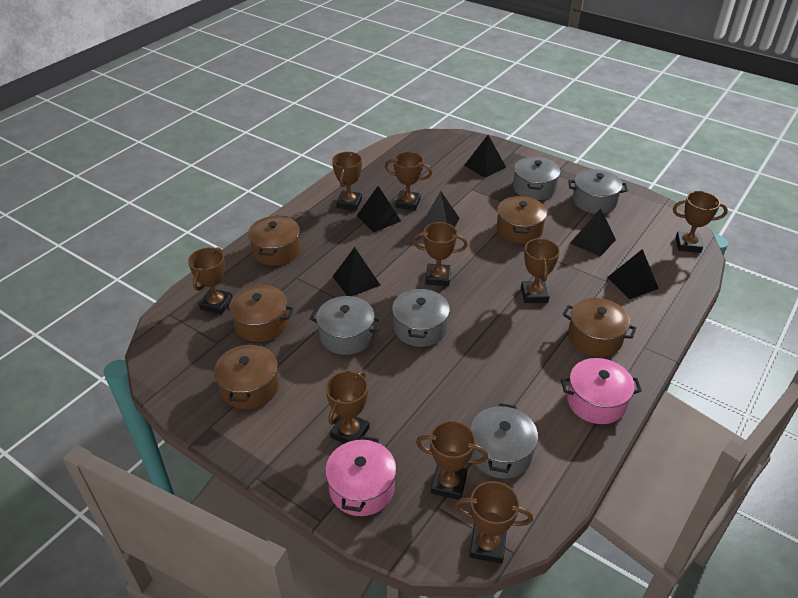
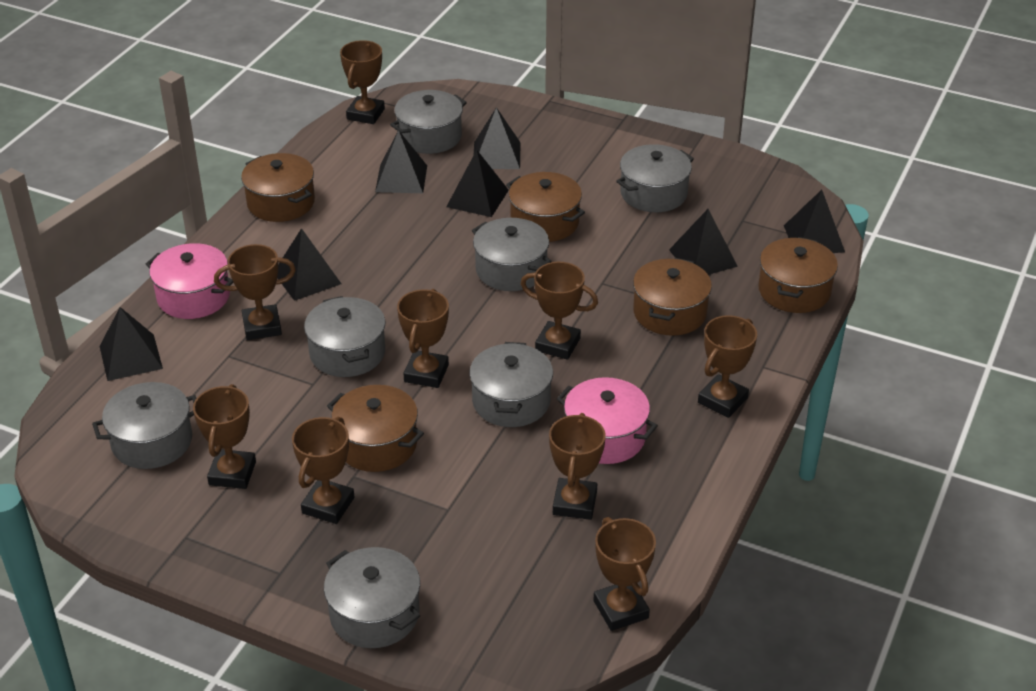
black pyramid: [332,247,380,296] [357,186,401,232] [418,191,459,231] [464,135,506,178] [570,208,616,257] [607,249,659,299] = 6 -> [100,307,163,381] [277,228,341,301] [375,130,427,193] [446,150,509,217] [474,107,520,169] [669,209,738,275] [784,190,845,253] = 7
grey pot: [310,296,382,355] [392,288,450,347] [470,403,538,479] [513,157,561,200] [568,169,628,214] = 5 -> [92,382,196,469] [304,296,385,377] [324,547,420,648] [390,90,467,154] [469,342,553,427] [472,218,552,291] [616,144,694,212] = 7

